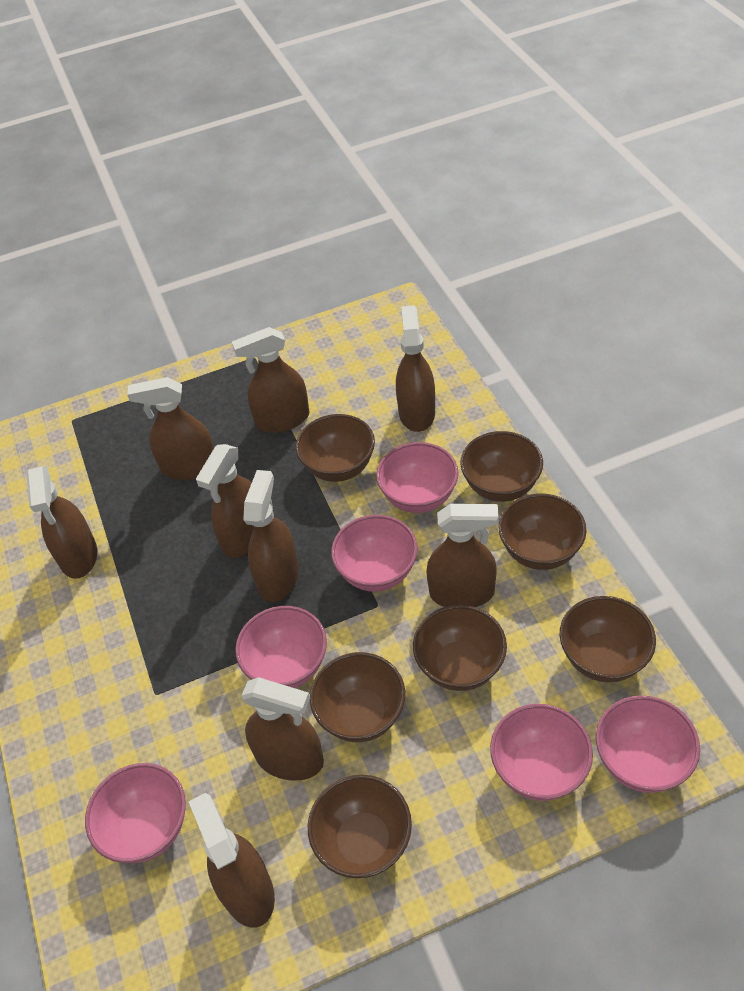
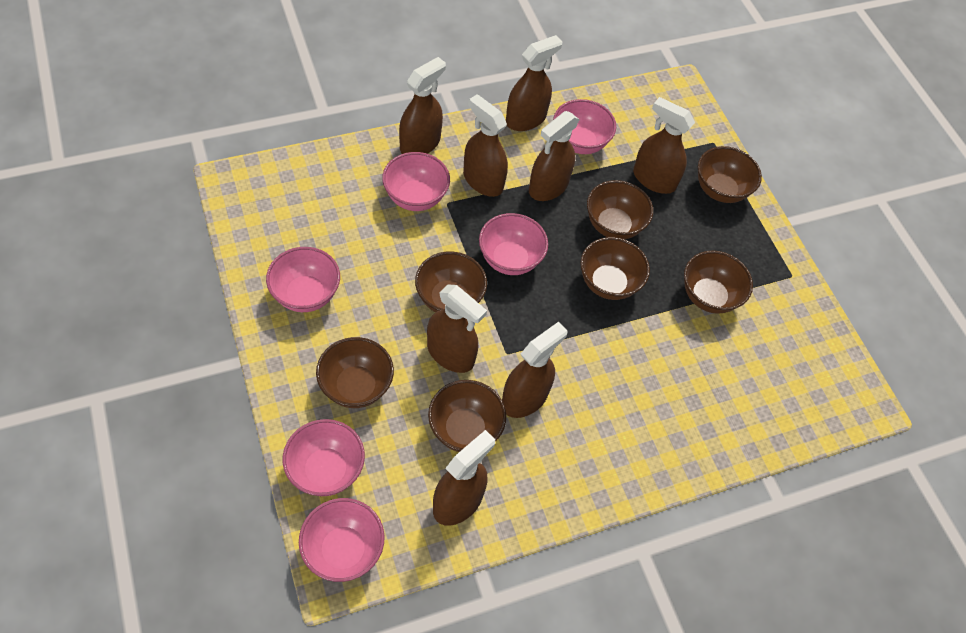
brown spray bottle: [27,465,97,579] [127,377,214,480] [189,793,275,928] [196,444,254,558] [232,327,309,433] [241,677,324,781] [243,470,299,602] [396,305,435,432] [426,504,499,607] = 9 -> [399,57,446,154] [427,285,487,373] [433,430,495,526] [463,94,508,197] [502,322,568,418] [506,35,562,131] [529,111,580,201] [633,97,695,194] = 8

